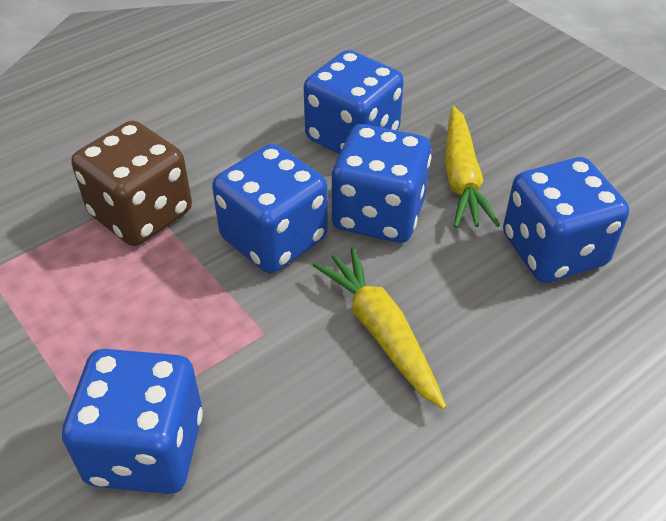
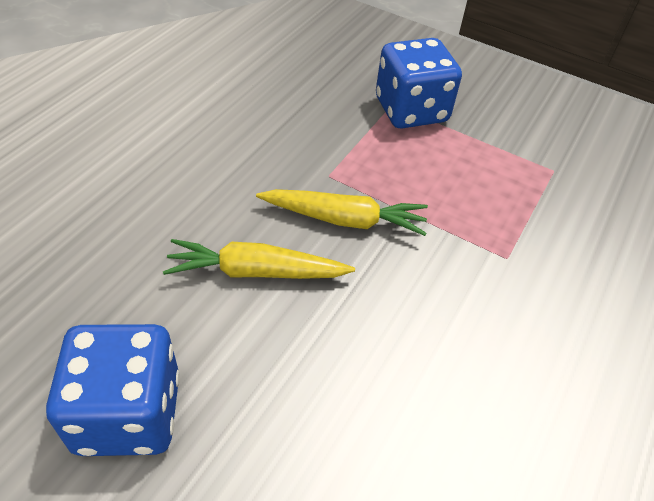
blue dice: [62,349,203,494] [212,144,328,273] [304,50,404,155] [331,124,431,243] [503,157,629,283] = 5 -> [46,324,180,456] [376,38,462,129] = 2
brown dice: [71,121,192,246] = 1 -> none = 0

